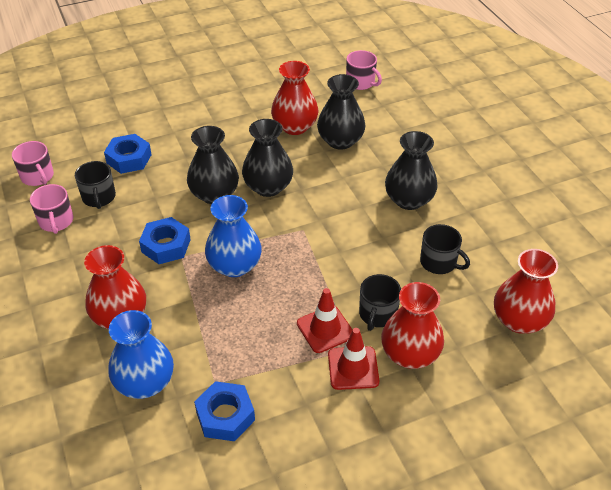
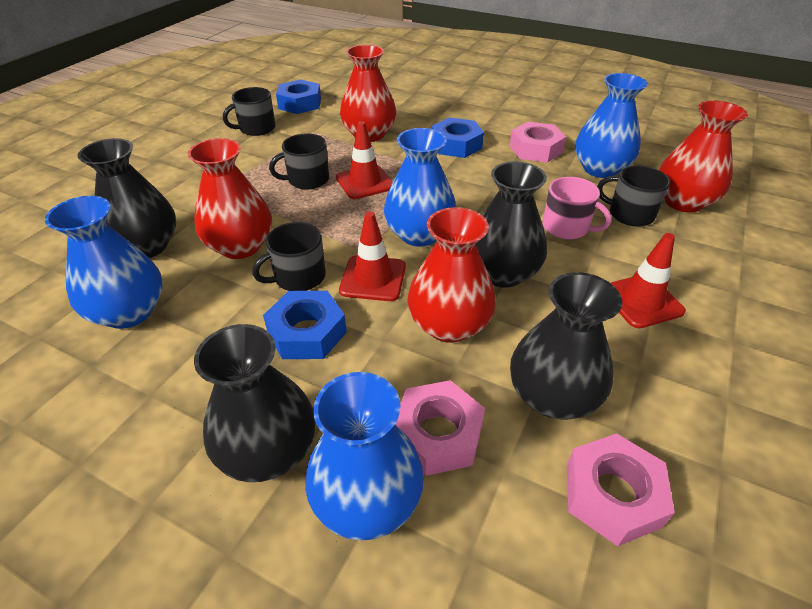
black mug: [75,161,116,209] [359,274,401,331] [420,224,470,274] = 3 -> [223,87,276,136] [252,222,326,291] [269,134,329,190] [597,165,670,227] = 4
blue vase: [108,310,174,399] [205,195,262,277] = 2 -> [45,196,163,329] [305,372,424,541] [384,128,456,247] [575,73,648,178] = 4
pink mug: [12,141,54,186] [30,184,73,234] [346,50,382,90] = 3 -> [543,177,612,239] = 1
pink nut: none = 0 -> [395,380,485,476] [509,122,566,163] [567,433,675,546] = 3
red traffic cone: [297,288,353,353] [328,328,379,390] = 2 -> [336,121,393,199] [339,211,406,301] [611,233,686,328] = 3

